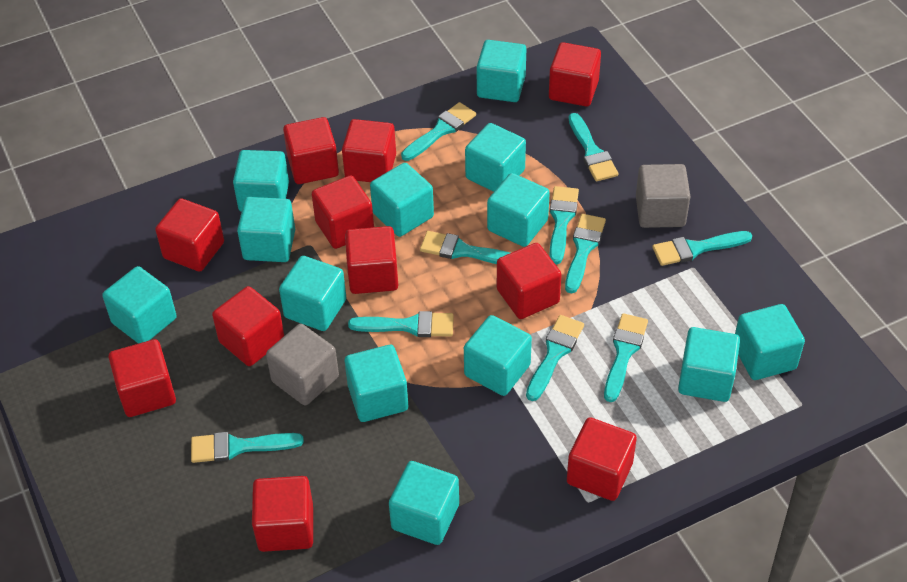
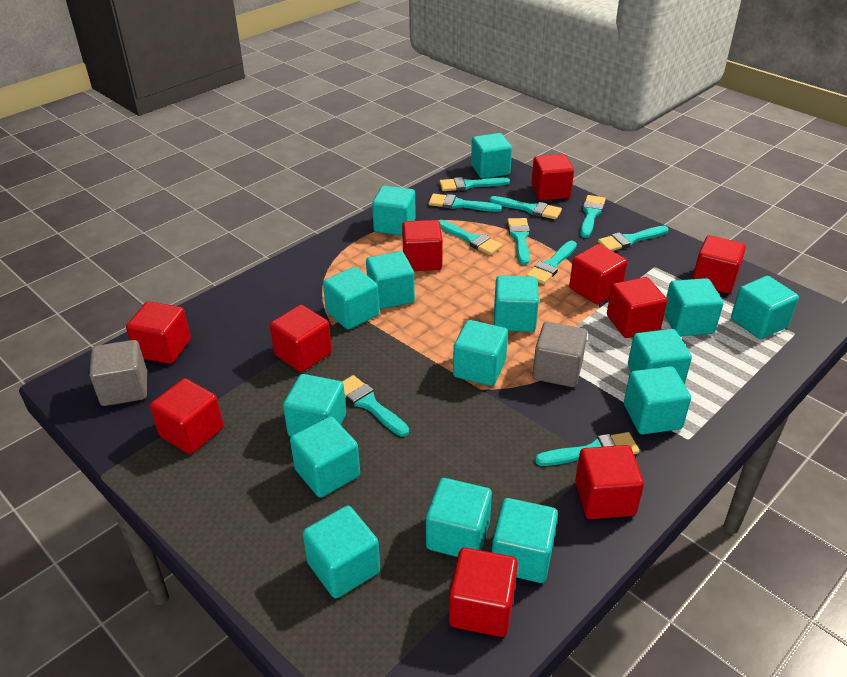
red cube: [109,339,176,417] [155,198,224,272] [212,286,284,366] [252,476,313,552] [283,117,339,184] [311,175,374,249] [342,119,396,182] [345,226,398,294] [497,243,562,319] [549,42,601,107] [567,417,637,501] = 11 -> [126,301,191,364] [150,378,224,454] [270,305,332,372] [402,220,443,271] [449,548,518,637] [531,154,574,201] [569,244,627,305] [575,445,644,519] [607,277,667,338] [692,235,746,293] = 10
turquoise cube: [102,266,177,344] [233,150,289,212] [237,197,295,262] [279,256,346,331] [345,345,408,422] [370,163,434,237] [389,461,459,545] [464,315,532,396] [465,123,526,192] [477,40,526,102] [487,173,550,247] [678,327,740,402] [735,304,805,380] = 13 -> [283,374,346,437] [290,416,360,498] [303,506,380,598] [323,267,379,330] [366,251,415,309] [372,186,416,236] [426,478,492,557] [453,320,508,386] [471,133,512,179] [492,498,558,583] [494,275,539,332] [624,366,691,435] [628,329,692,385] [664,278,723,336] [731,276,799,339] = 15

